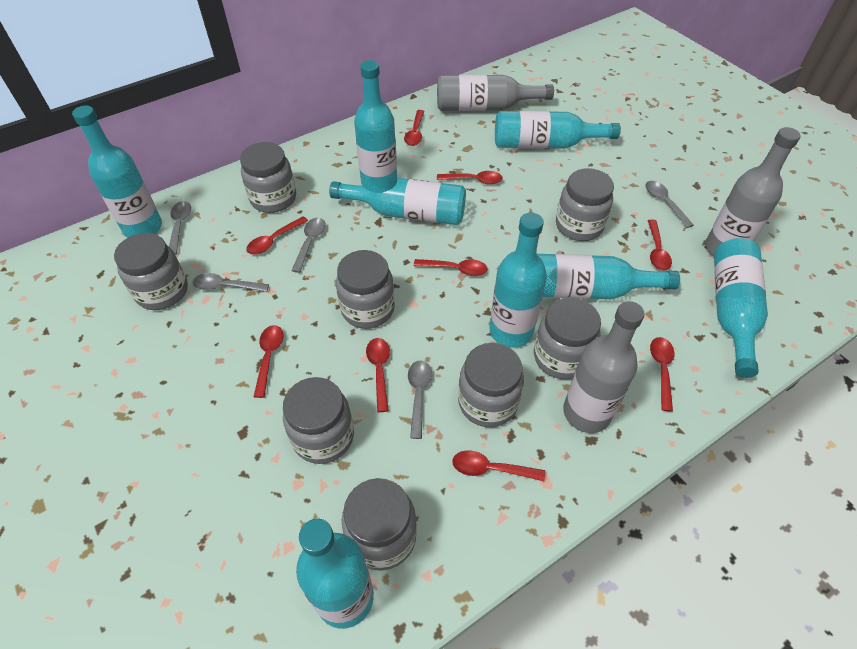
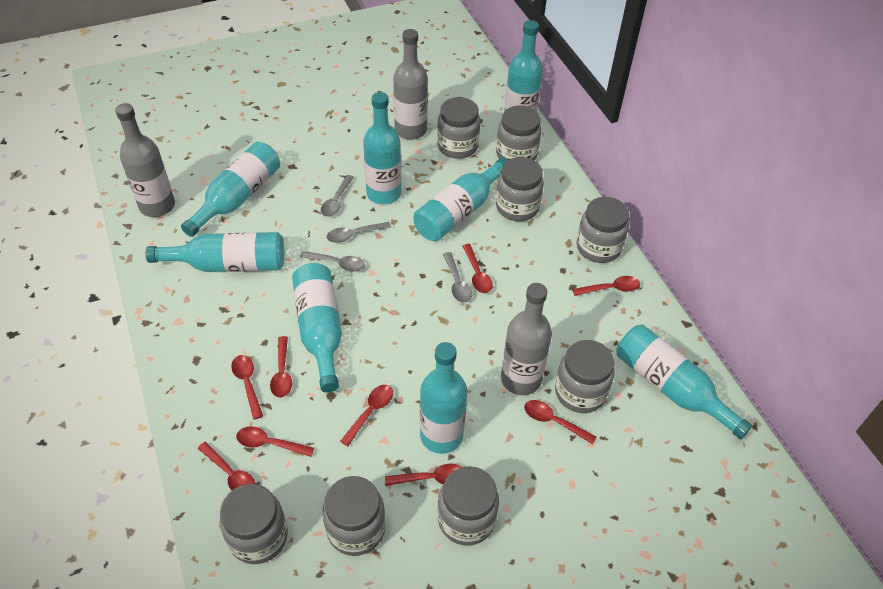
grey spoon: [169,201,191,255] [193,273,269,292] [291,218,325,273] [408,360,432,439] [645,181,693,228] = 5 -> [300,251,365,272] [321,175,354,217] [327,222,391,243] [443,252,472,302] = 4

